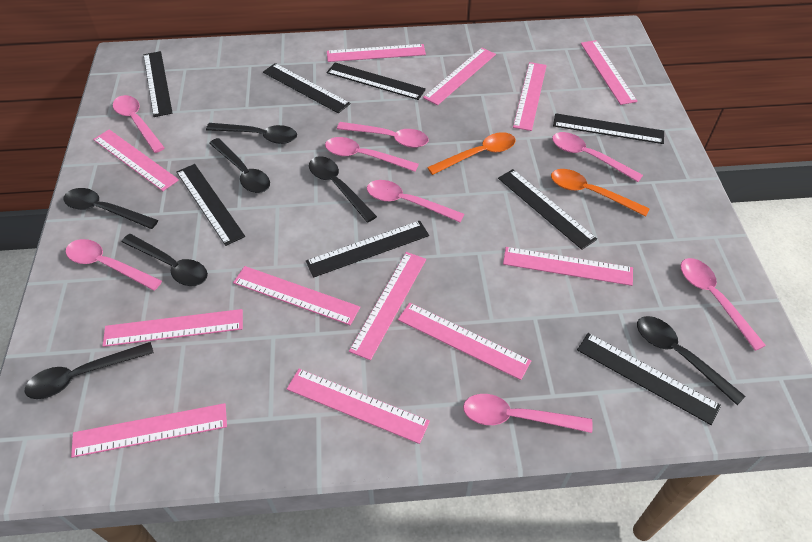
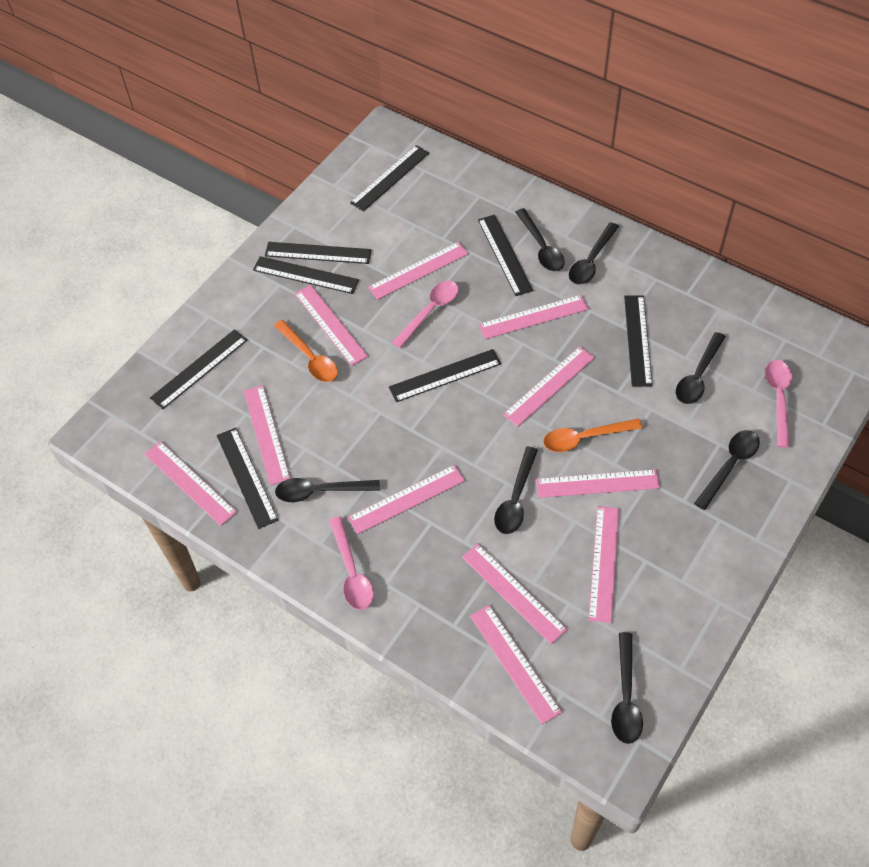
pink ruler: [71,403,227,458] [93,129,179,191] [103,309,243,347] [233,266,360,325] [287,369,430,444] [327,44,426,62] [349,252,426,360] [398,303,531,380] [423,48,496,105] [503,247,633,286] [513,62,547,131] [581,40,637,105] = 12 -> [144,441,237,526] [244,385,290,485] [295,285,368,366] [348,465,465,534] [368,242,469,300] [462,544,567,644] [470,605,562,725] [479,295,589,339] [503,346,595,426] [536,469,660,498] [588,506,619,623] = 11
pink spoon: [66,239,162,291] [113,95,165,153] [325,137,419,172] [337,122,429,148] [367,180,464,223] [463,394,593,433] [552,132,643,182] [681,258,766,351] = 8 -> [329,516,374,610] [392,281,459,348] [765,360,792,448] = 3

